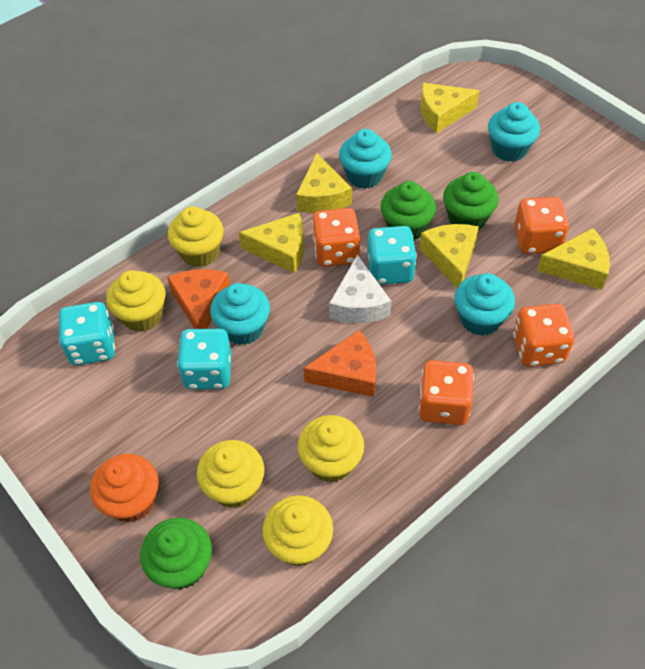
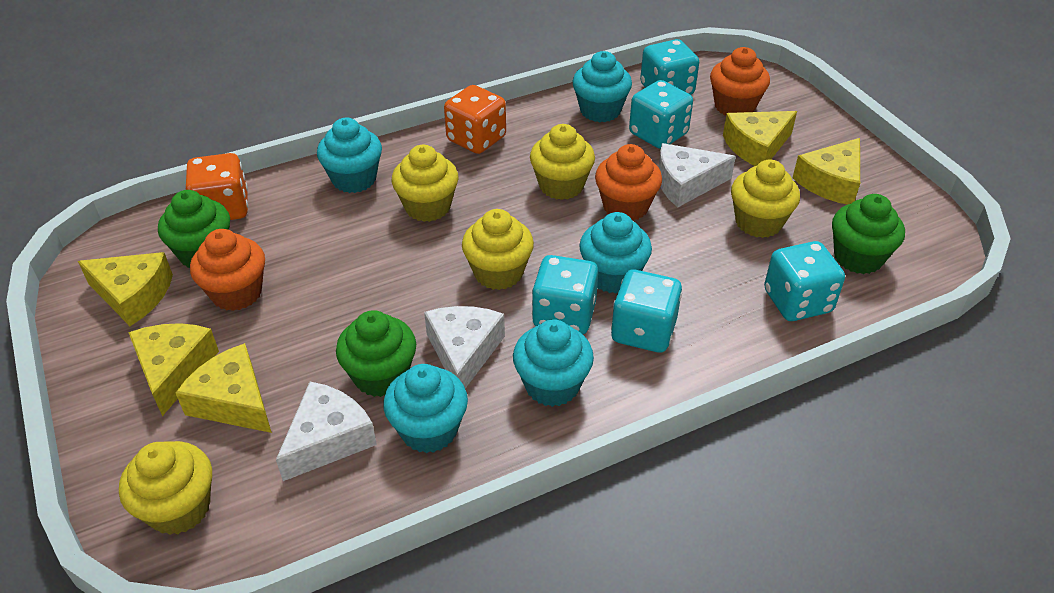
orange cheese: [167,269,230,329] [304,330,376,397] = 2 -> none = 0
orange cupcake: [90,454,159,523] = 1 -> [190,229,265,311] [595,144,662,221] [710,47,770,115] = 3
orange dice: [312,208,360,267] [419,360,474,425] [513,304,574,367] [514,197,569,254] = 4 -> [186,153,248,220] [444,85,506,154] = 2
turquoise cupcake: [210,283,270,345] [339,129,392,189] [455,273,515,336] [488,102,540,162] = 4 -> [317,118,382,193] [383,364,468,453] [513,319,594,407] [573,51,632,122] [579,212,652,293] = 5
turquoise dice: [59,302,115,365] [177,329,232,389] [367,226,417,285] = 3 -> [532,255,598,334] [611,269,682,353] [629,80,693,149] [640,39,699,95] [764,241,845,321] = 5
white cheese: [329,254,391,323] = 1 -> [276,382,377,481] [424,306,505,389] [659,143,736,207] = 3

